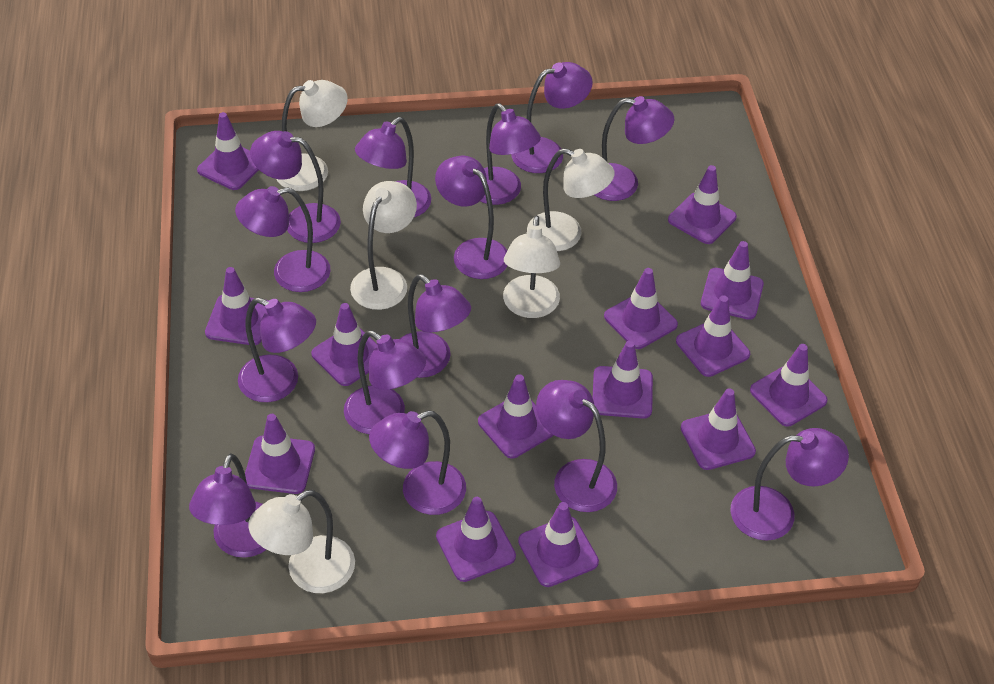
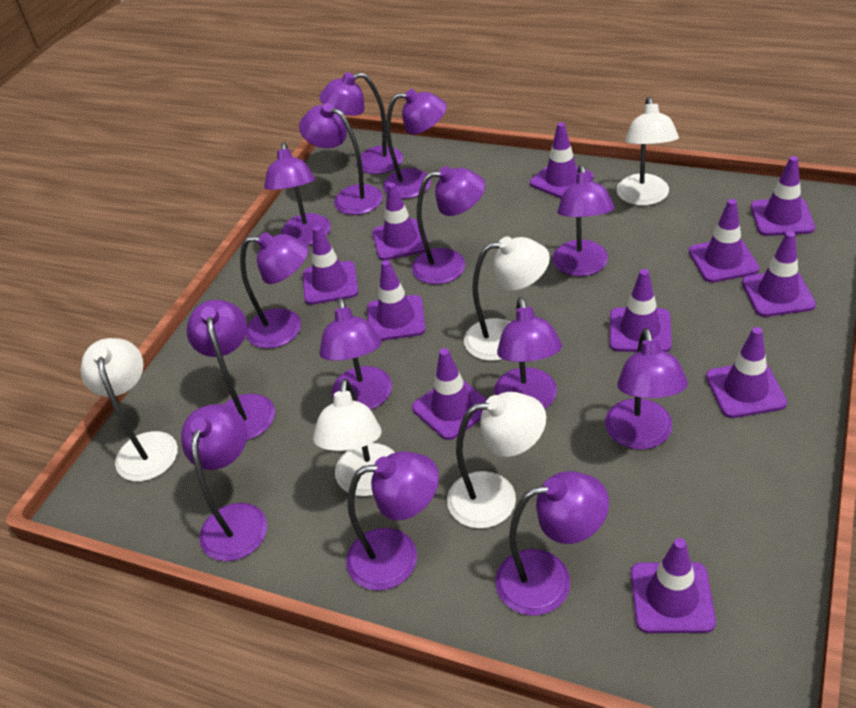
purple traffic cone: [197,112,259,190] [205,267,269,345] [245,414,315,494] [311,303,378,386] [436,497,516,582] [478,374,554,459] [518,502,599,587] [593,341,653,419] [604,268,678,349] [668,165,737,244] [676,295,750,377] [680,388,756,470] [701,241,764,320] [750,344,828,427] = 14 -> [303,226,358,305] [367,260,426,341] [372,183,429,260] [412,348,487,440] [530,122,594,198] [610,269,672,352] [631,538,716,633] [689,199,760,283] [706,327,787,418] [742,231,816,317] [751,156,815,236] = 11

